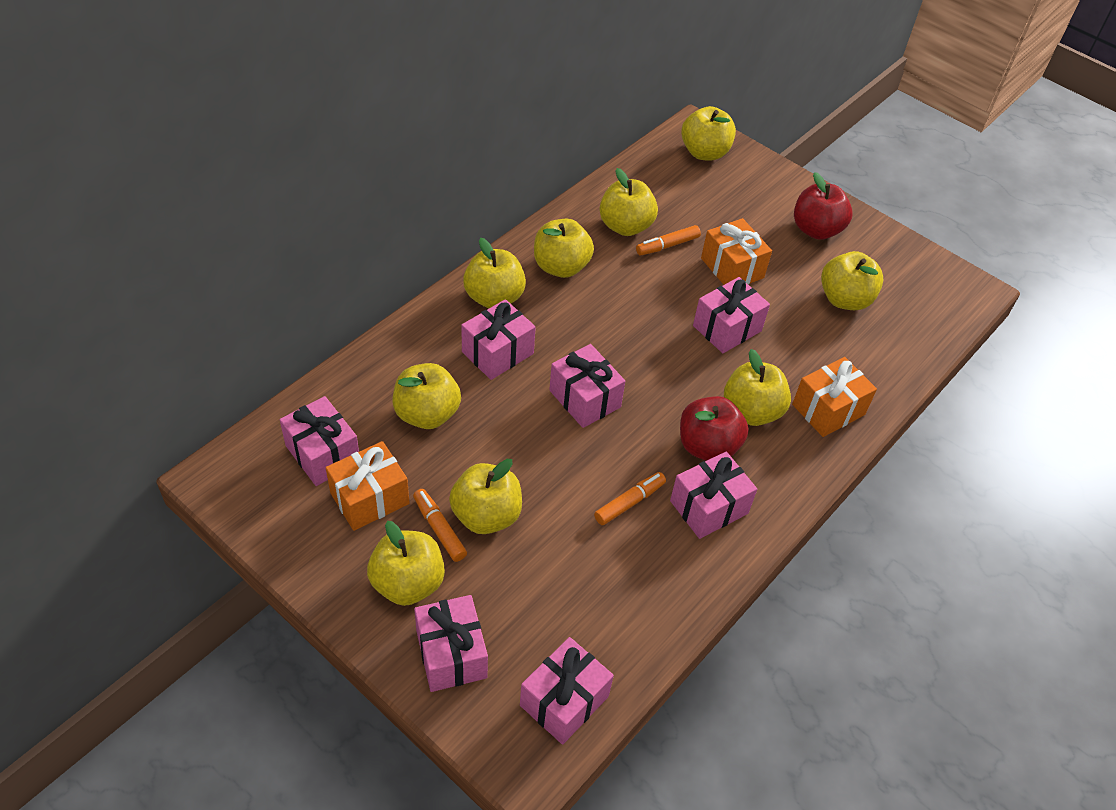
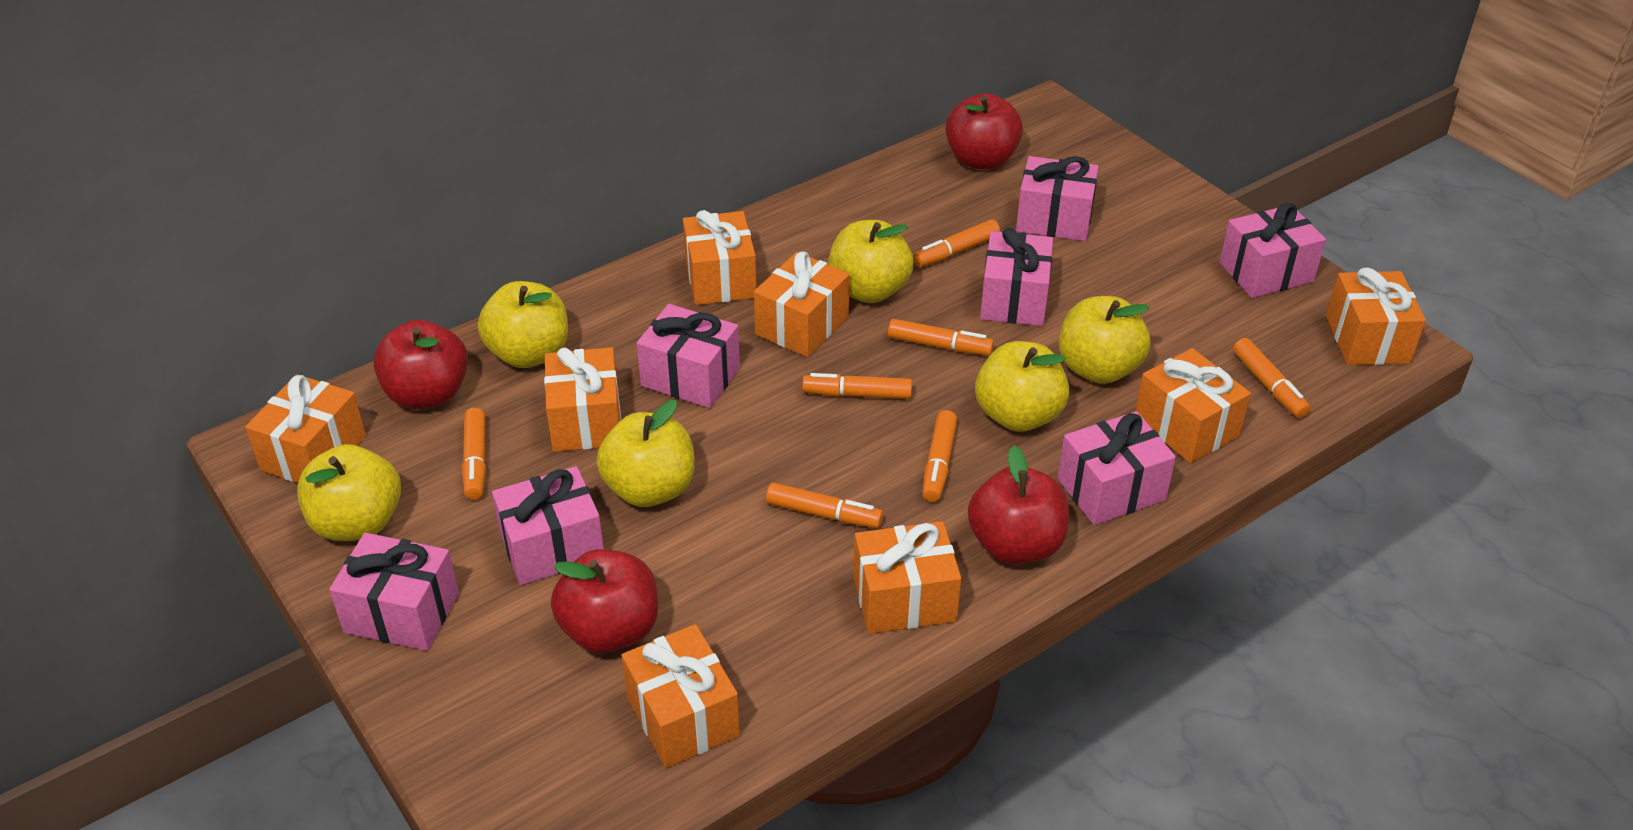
orange gift: [326,441,410,531] [701,218,772,285] [792,357,877,437] = 3 -> [245,374,366,483] [544,347,621,452] [621,624,740,768] [683,210,757,305] [754,252,850,357] [853,521,961,634] [1135,348,1251,463] [1326,268,1426,365] = 8
orange marker: [413,489,467,562] [594,472,666,525] [636,225,701,256] = 3 -> [462,408,486,500] [766,483,883,528] [802,373,912,399] [888,319,994,356] [913,220,1000,267] [922,410,957,502] [1233,338,1310,418] = 7
red apple: [680,396,749,461] [794,172,852,240] = 2 -> [373,320,468,409] [551,549,658,653] [945,93,1023,170] [968,445,1069,564] = 4
yellow apple: [367,521,445,606] [393,363,461,429] [449,459,522,534] [463,238,526,308] [534,219,594,278] [600,168,658,236] [681,106,736,161] [724,349,791,426] [821,251,884,310] = 9 -> [297,444,401,541] [478,281,568,368] [596,400,695,507] [828,220,914,303] [975,341,1070,432] [1059,296,1151,384] = 6

